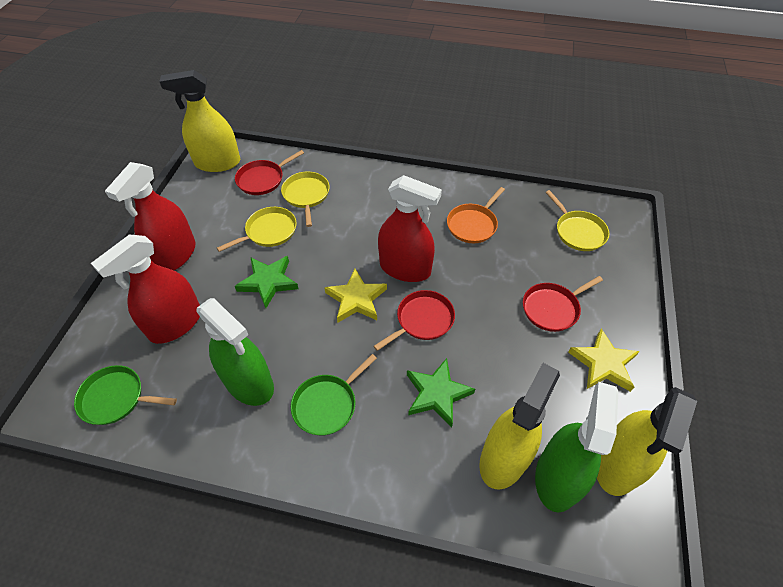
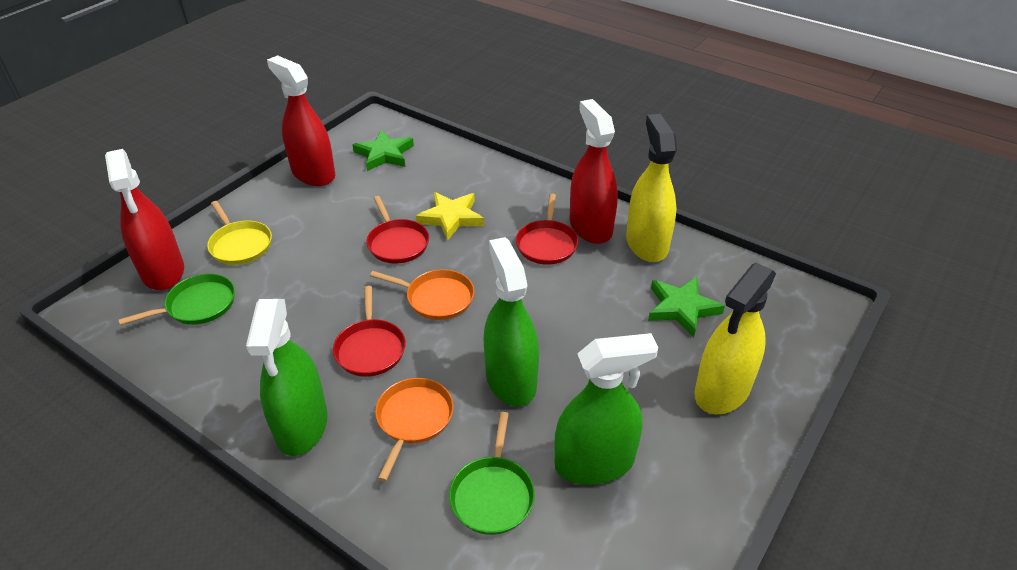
green spray bottle: [197,298,274,406] [535,382,618,513] = 2 -> [246,299,327,456] [484,237,539,406] [554,333,658,485] = 3
orange pan: [447,187,505,243] = 1 -> [370,269,475,320] [375,378,454,482] = 2
yellow pan: [217,207,297,252] [281,171,330,227] [546,190,609,251] = 3 -> [207,201,272,265] = 1
yellow spray bottle: [159,70,241,172] [479,363,560,489] [597,387,697,496] = 3 -> [626,114,677,262] [694,263,776,414] = 2
yellow star: [324,269,387,323] [568,329,640,392] = 2 -> [416,192,484,241] = 1

